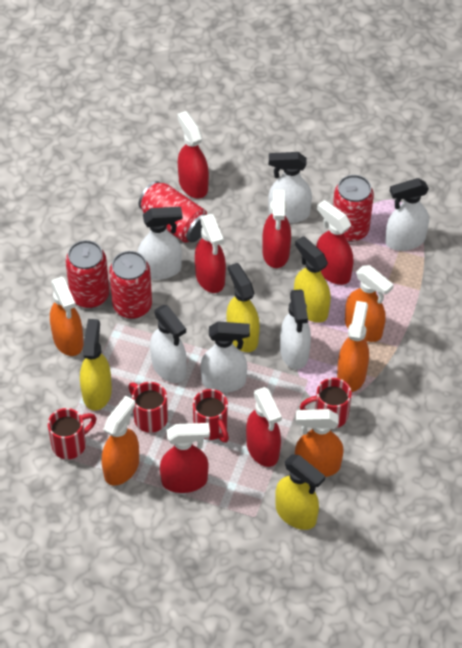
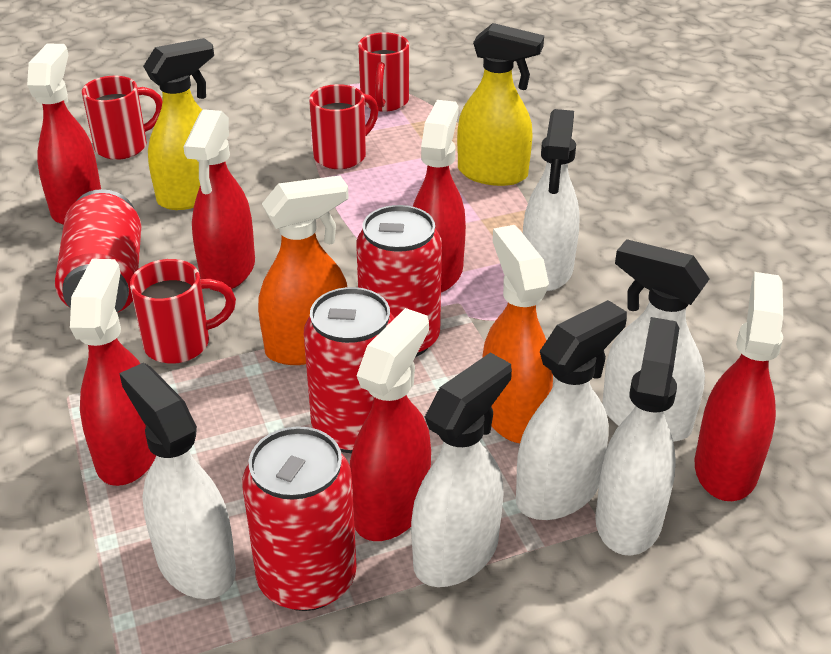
orange spray bottle: [50,276,84,356] [102,396,139,486] [295,409,344,477] [337,301,369,392] [345,265,394,342] = 5 -> [258,176,349,365] [482,225,553,443] = 2
yellow spray bottle: [80,319,112,411] [227,263,260,352] [275,454,325,530] [294,236,331,323] = 4 -> [143,38,214,210] [457,23,544,186] = 2

